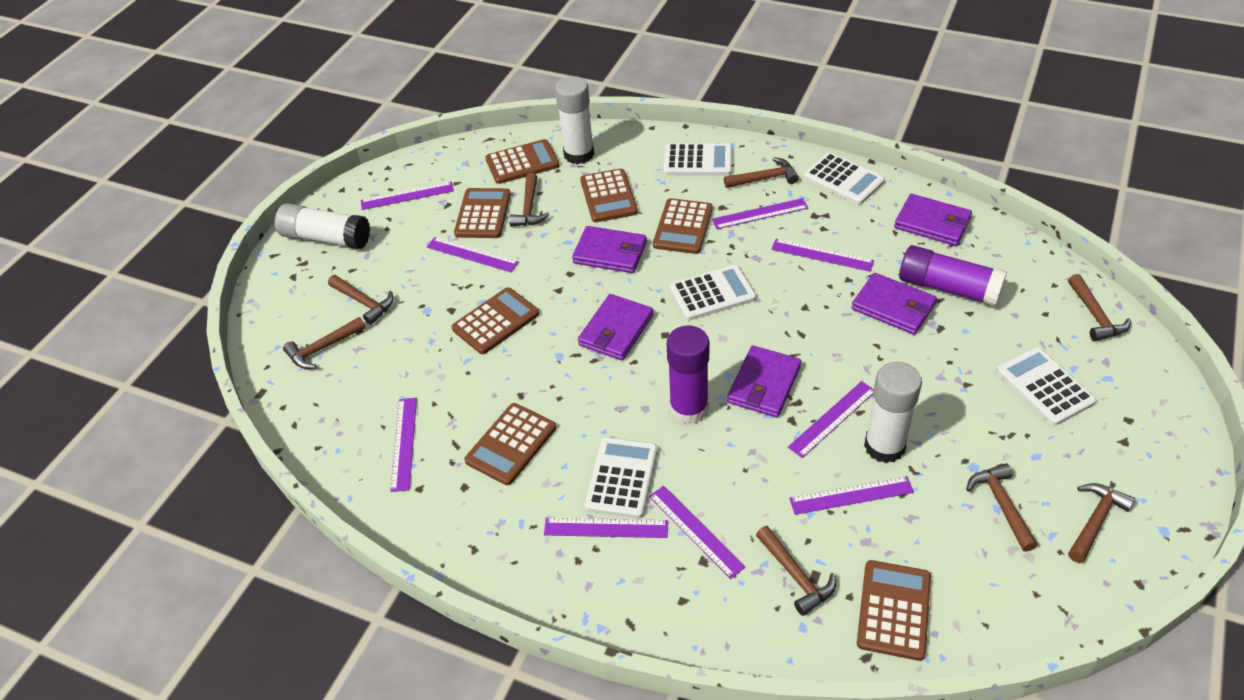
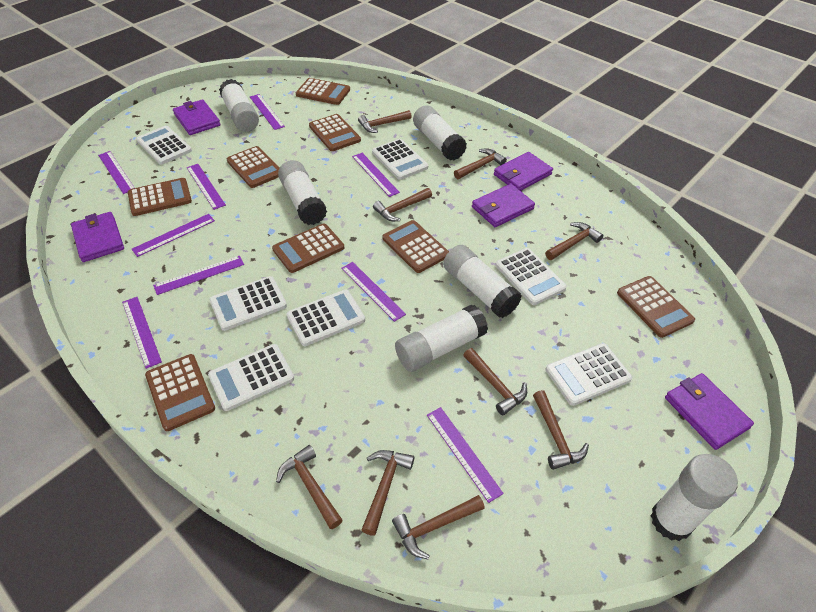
brown calculator: [452,287,539,354] [454,188,511,238] [464,403,556,485] [485,139,559,184] [580,168,638,222] [653,198,713,254] [857,560,931,661] = 7 -> [128,178,192,216] [145,354,215,431] [227,146,280,188] [272,223,344,273] [296,78,350,105] [309,114,361,151] [382,220,449,273] [617,276,695,338] = 8
brown hammer: [283,317,366,369] [328,275,394,325] [509,173,549,227] [724,157,799,188] [756,526,836,616] [966,463,1038,552] [1068,274,1131,341] [1068,483,1135,563] = 8 -> [276,445,343,529] [358,110,412,133] [362,450,414,536] [373,188,432,221] [392,495,485,559] [454,149,507,179] [463,348,527,415] [533,390,589,470] [545,222,603,260] = 9
purple glue stick: [667,326,709,425] [899,245,1007,306] = 2 -> none = 0
white calculator: [585,437,658,518] [664,143,732,176] [669,265,756,320] [803,152,885,205] [996,347,1096,425] = 5 -> [136,126,192,165] [208,344,294,411] [209,276,287,331] [286,289,365,346] [372,139,428,180] [495,248,567,305] [546,343,632,406] = 7
white glue stick: [275,203,370,249] [555,76,594,164] [864,362,922,463] = 3 -> [219,79,259,132] [278,160,327,225] [395,304,488,372] [413,105,467,160] [443,245,522,318] [650,454,738,541] = 6

